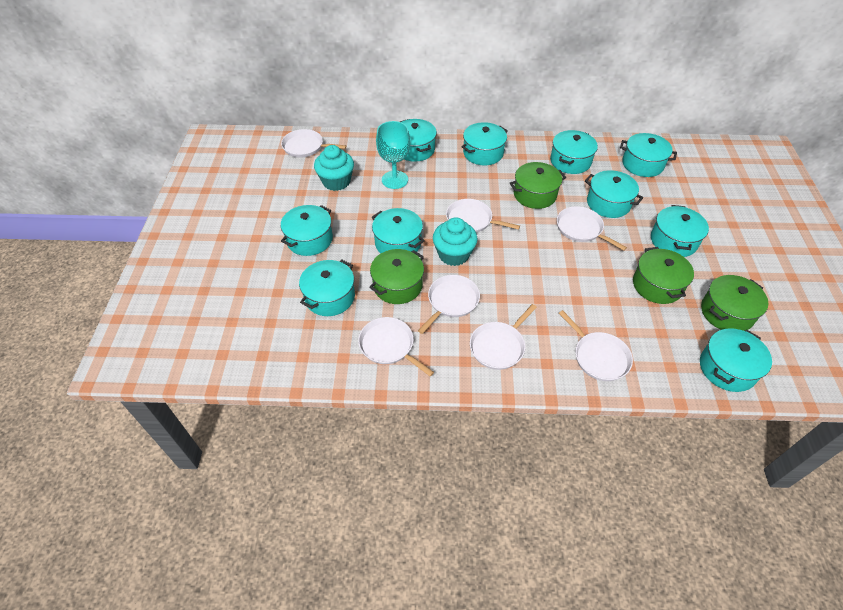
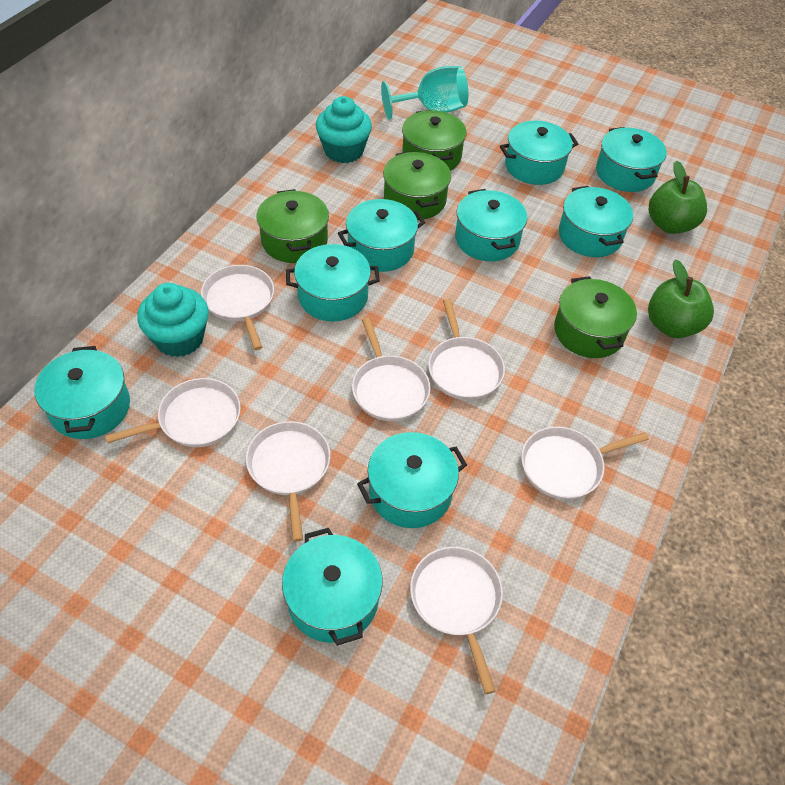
green apple: none = 0 -> [648,259,714,338] [649,160,707,234] = 2
turquoise pot: [281,205,333,256] [299,260,355,316] [372,208,425,253] [400,119,437,162] [461,122,508,165] [550,130,598,174] [585,170,643,218] [620,133,677,177] [651,205,709,257] [700,328,772,392] = 10 -> [35,346,130,439] [282,528,383,646] [286,244,380,321] [338,199,425,272] [357,432,467,528] [455,189,527,261] [500,121,578,185] [559,186,633,257] [596,127,667,192] = 9

